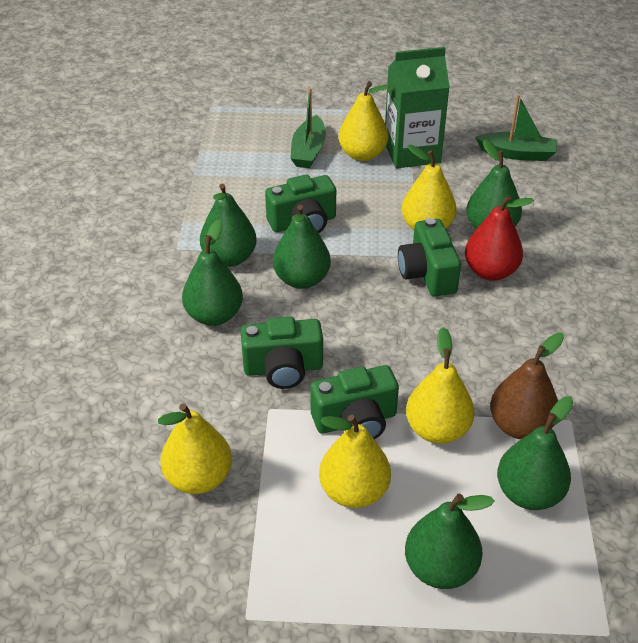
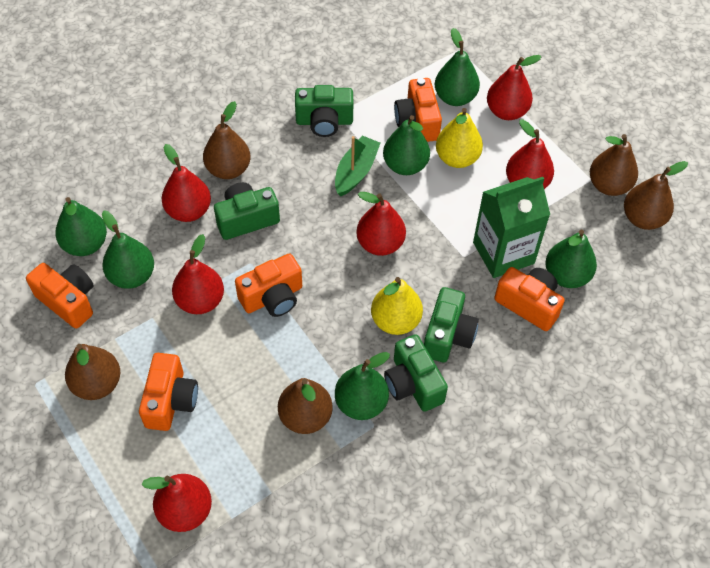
brown pear: [490,333,564,439] = 1 -> [65,344,120,400] [203,101,251,179] [278,378,333,434] [590,134,638,196] [624,161,688,230] = 5
green boat: [290,88,326,168] [475,94,557,161] = 2 -> [335,136,380,196] = 1
orange camera: none = 0 -> [26,263,94,329] [139,353,198,431] [235,253,302,317] [394,78,442,142] [494,267,565,331] = 5
red pear: [465,195,534,281] = 1 -> [141,474,212,532] [162,144,211,222] [172,234,224,314] [356,192,406,256] [487,55,542,120] [506,119,554,189] = 6
yellow pear: [158,403,232,494] [319,415,391,508] [339,81,390,161] [402,145,457,230] [406,327,474,444] = 5 -> [371,277,423,335] [436,108,483,168] = 2

